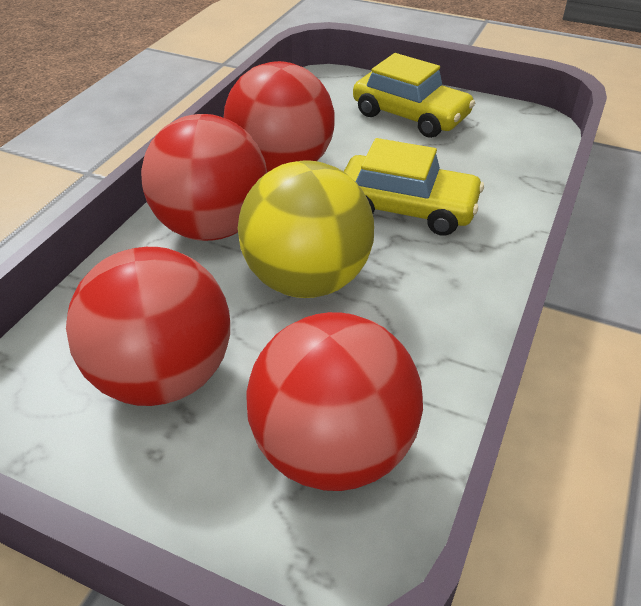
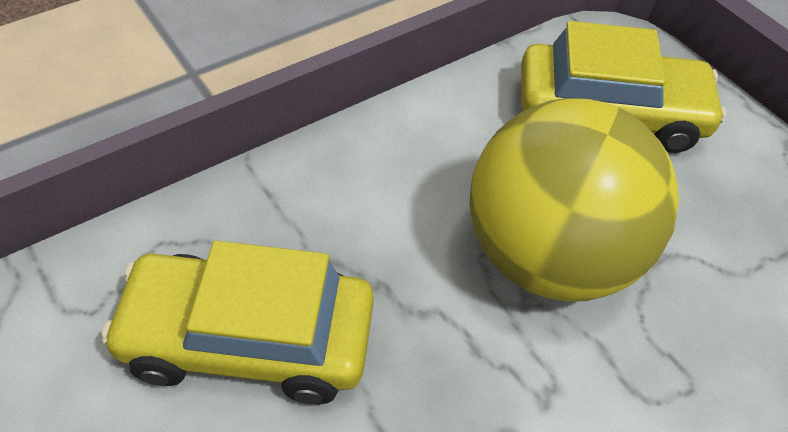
red ball: [66,247,230,406] [141,114,267,241] [223,61,335,173] [246,312,423,491] = 4 -> none = 0

